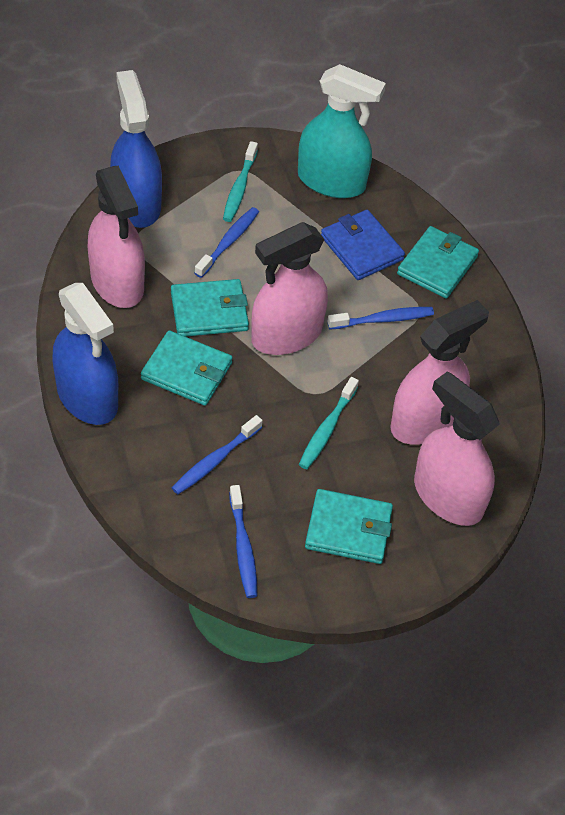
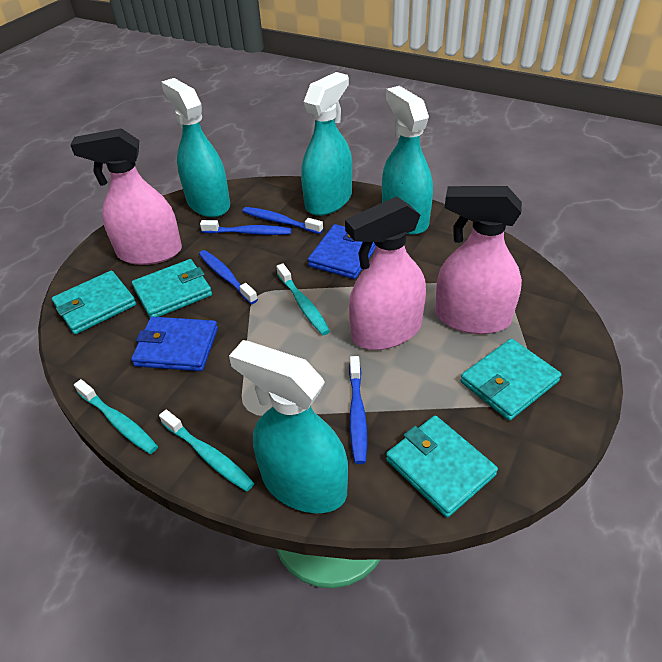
blue spray bottle: [52,283,118,425] [110,70,162,228] = 2 -> none = 0
blue wallet: [321,210,405,280] = 1 -> [131,317,218,371] [308,224,375,279] = 2
pink spray bottle: [88,166,145,308] [251,222,328,355] [390,300,489,445] [414,371,500,526] = 4 -> [71,128,182,265] [345,196,426,350] [435,186,522,334] = 3
turquoise spray bottle: [298,64,386,198] = 1 -> [161,78,230,217] [229,340,348,513] [301,72,352,216] [382,86,433,235] = 4
turquoise toothbrush: [223,141,258,222] [299,377,359,469] = 2 -> [74,379,158,454] [159,410,254,491] [276,263,330,335] = 3

